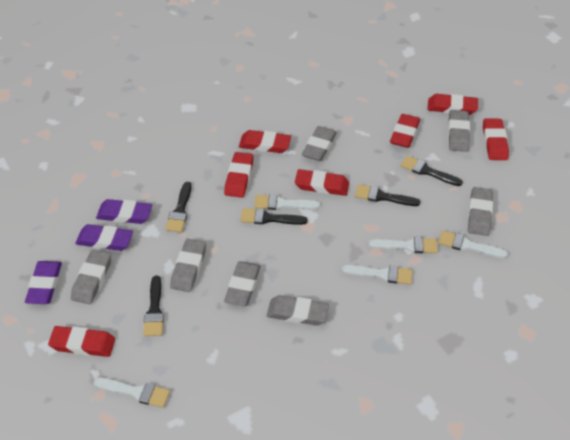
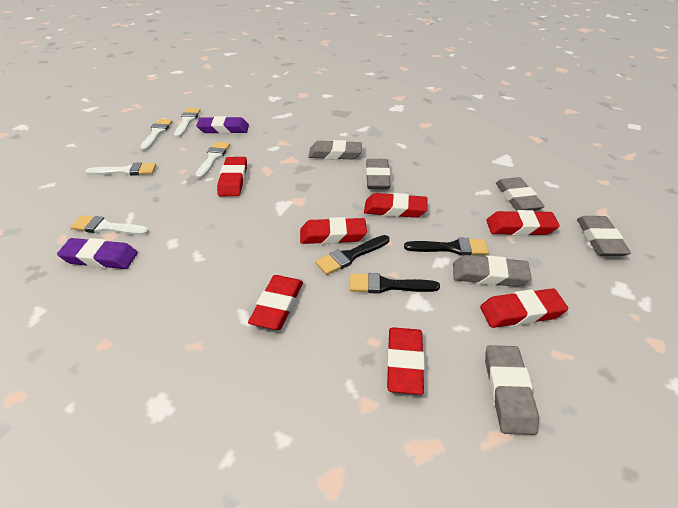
black brush: [143,276,164,336] [165,182,192,232] [241,208,307,225] [355,184,420,206] [401,156,463,186] = 5 -> [315,235,389,275] [350,273,440,294] [404,238,489,255] = 3
grey eraser: [71,250,111,304] [170,239,206,292] [224,261,261,306] [267,295,329,326] [302,126,337,161] [448,110,470,152] [468,187,493,236] = 7 -> [308,140,362,160] [366,159,391,190] [453,255,532,287] [485,345,539,435] [496,177,545,211] [577,216,631,256] = 6
purple eraser: [25,261,62,304] [75,224,133,251] [96,199,152,224] = 3 -> [57,238,138,269] [196,116,249,134] = 2

